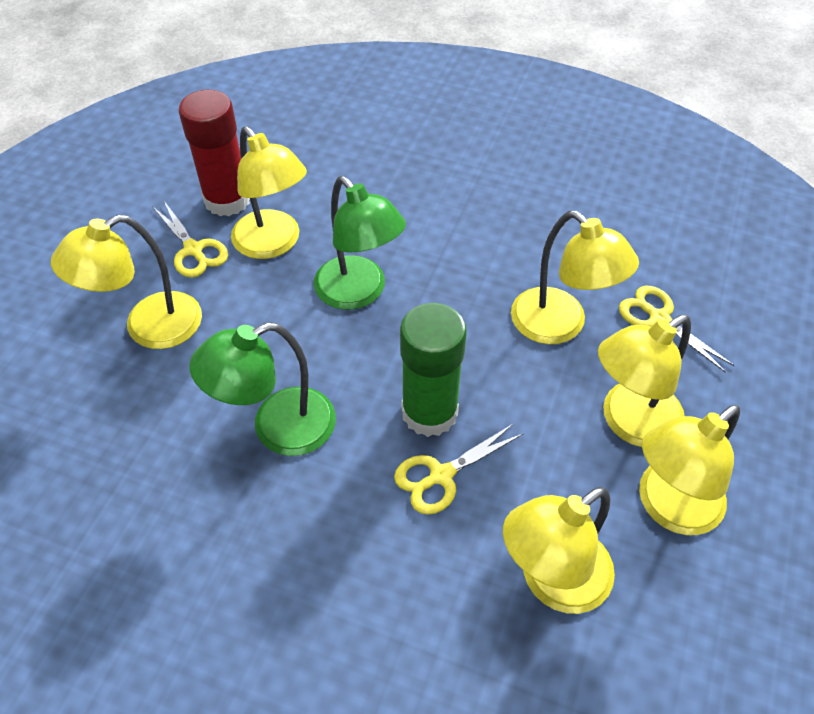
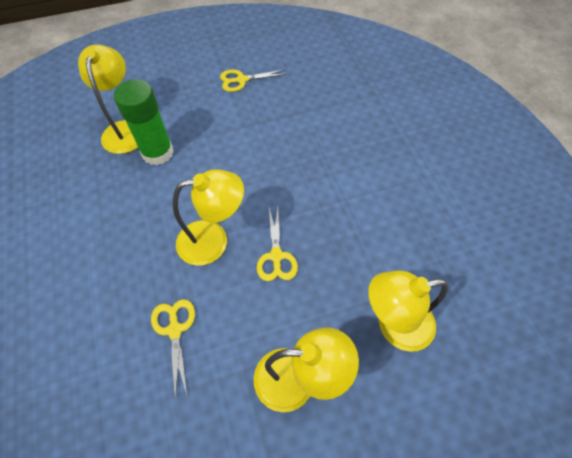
green lamp: [189,322,336,456] [314,176,406,310] = 2 -> none = 0
red glue stick: [179,90,250,216] = 1 -> none = 0
yellow lamp: [51,215,202,349] [231,126,307,259] [503,487,615,614] [511,211,639,344] [598,315,691,447] [639,405,740,535] = 6 -> [78,44,138,154] [173,169,244,266] [253,327,359,412] [368,271,448,352] = 4

